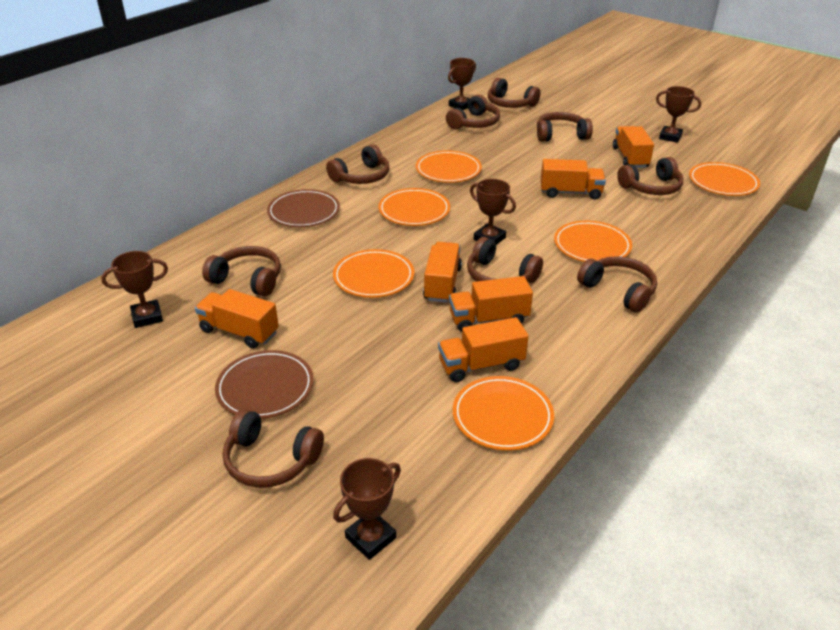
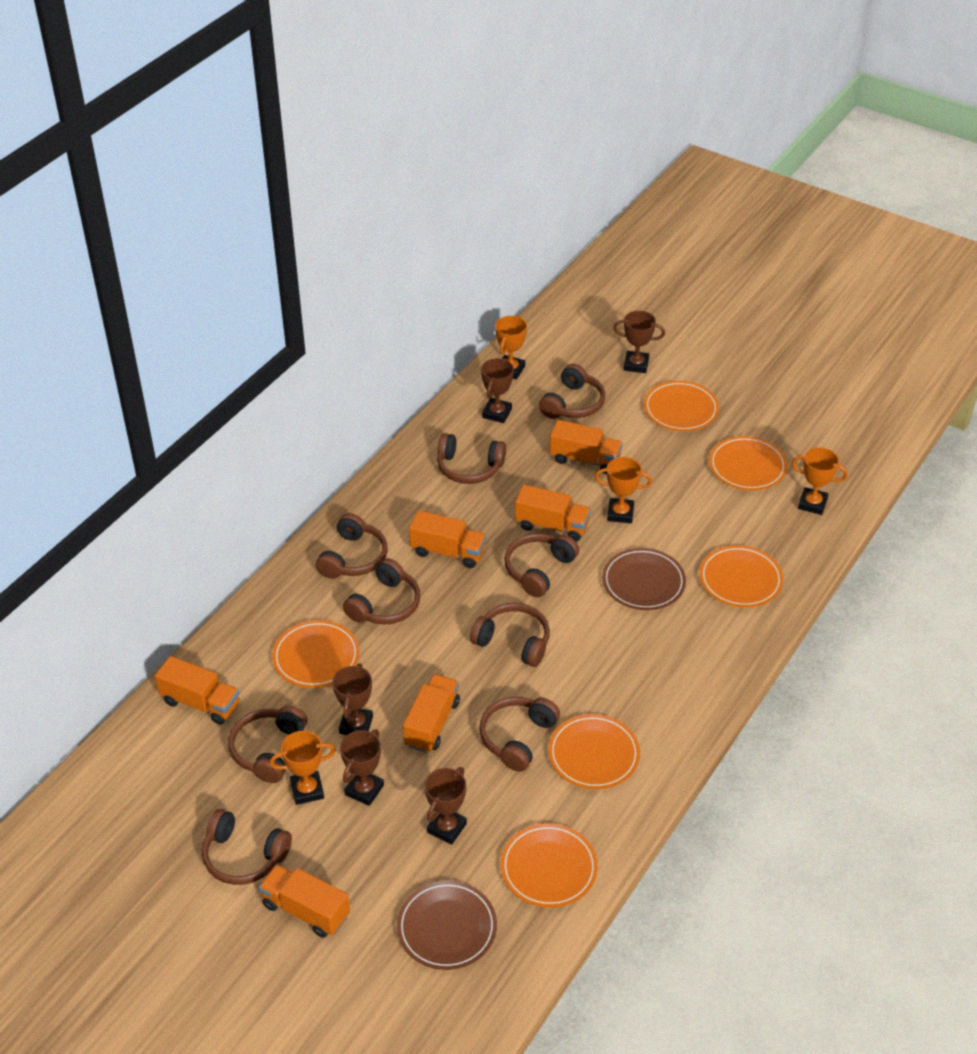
orange trophy: none = 0 -> [269,731,336,805] [495,316,527,379] [595,457,652,523] [792,447,848,515] = 4

